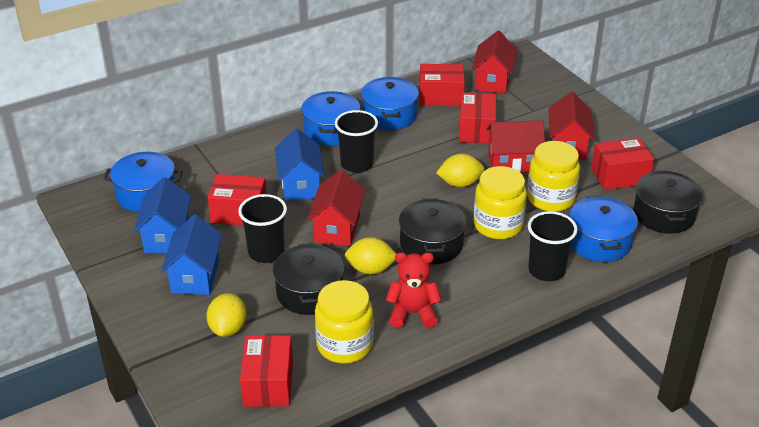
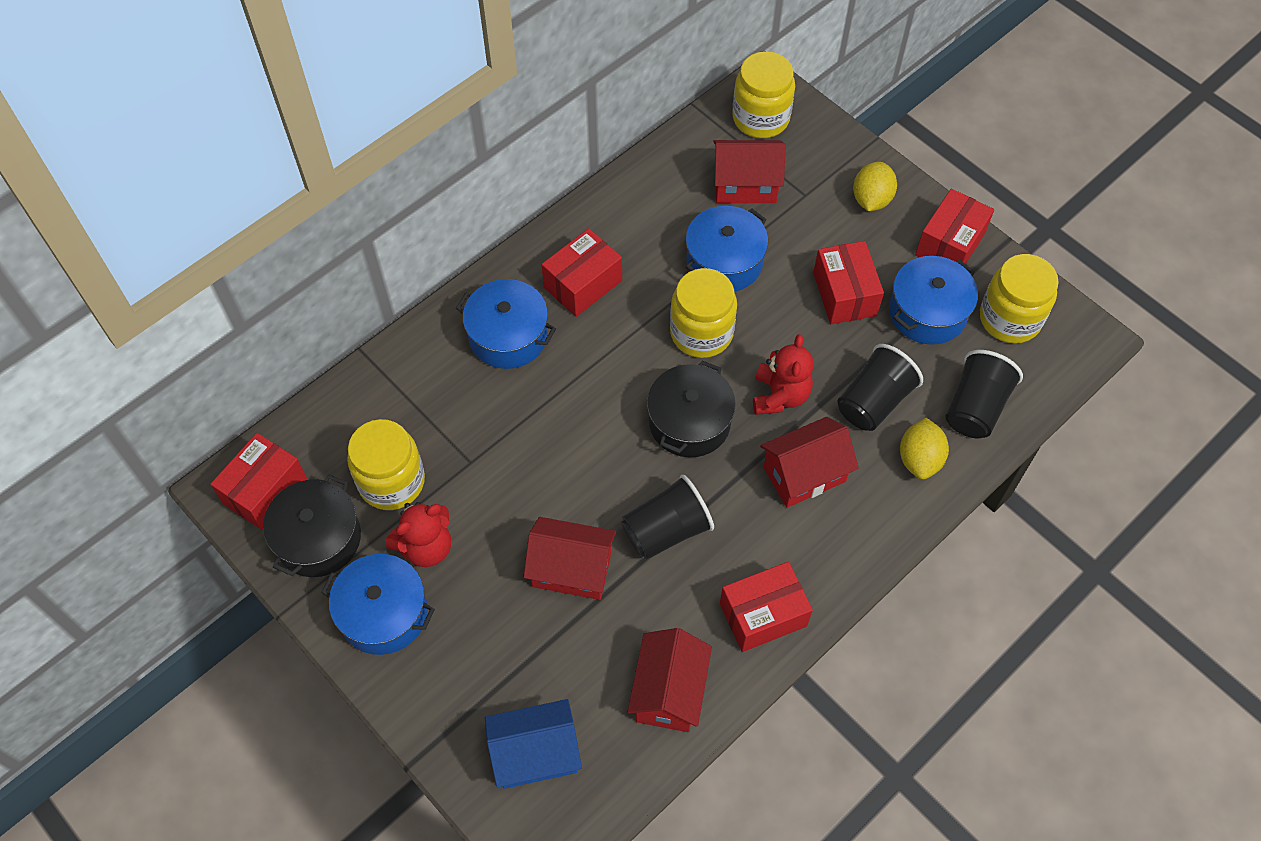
black pot: [273,243,344,315] [399,198,466,264] [633,171,703,234] = 3 -> [263,474,361,577] [647,361,736,457] = 2
blue house: [134,177,191,253] [161,214,222,295] [275,128,325,201] = 3 -> [485,699,582,789] = 1
red teddy bear: [386,252,442,328] = 1 -> [385,502,451,567] [753,334,814,415] = 2
yellow jar: [315,280,373,364] [474,166,527,239] [527,141,580,212] = 3 -> [347,419,425,510] [670,268,737,358] [732,51,795,138] [980,254,1059,344] = 4
yellow lemon: [206,293,247,337] [345,237,396,274] [436,154,484,187] = 3 -> [853,162,897,211] [900,418,949,480] = 2

